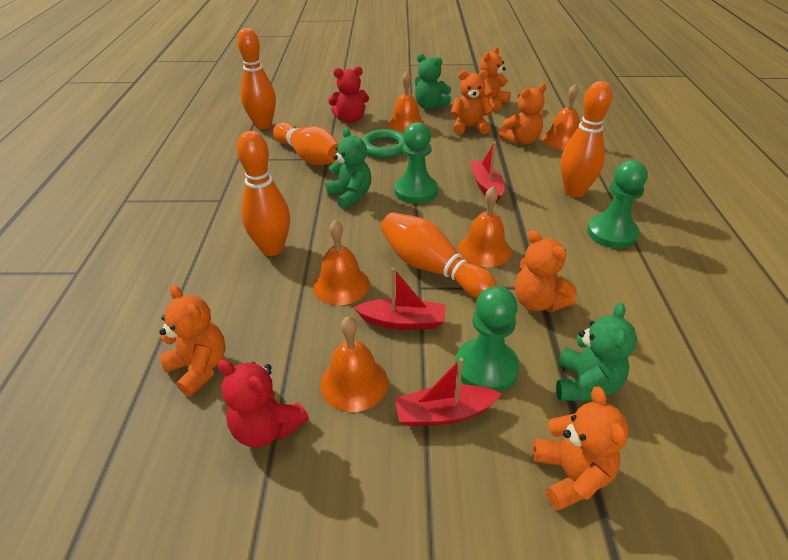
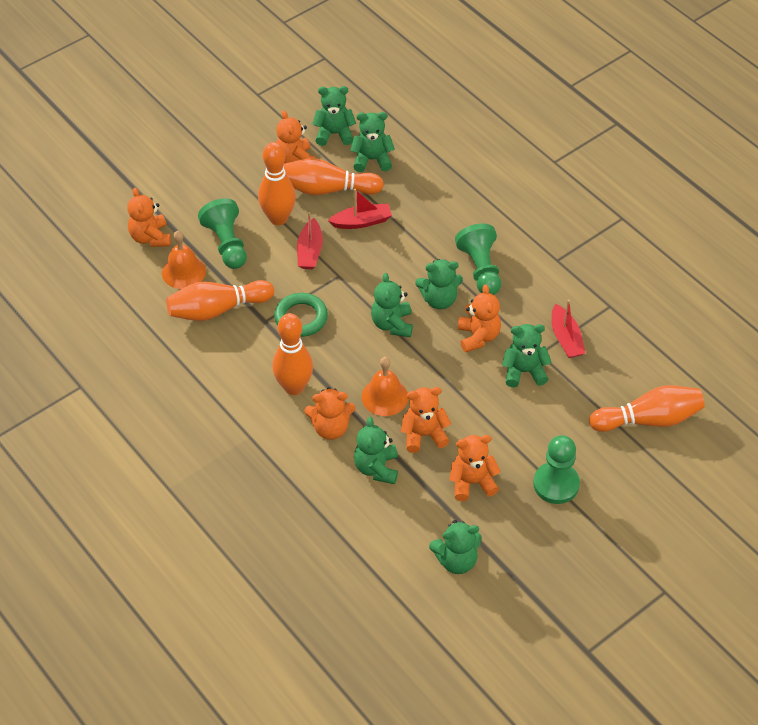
green teddy bear: [325,128,372,210] [415,54,451,110] [556,303,637,401] = 3 -> [312,86,356,146] [350,112,395,172] [354,417,398,484] [371,273,413,337] [415,259,463,309] [429,520,482,574] [502,324,551,387] = 7
orange bell: [313,220,370,305] [320,316,388,412] [387,71,425,134] [458,186,511,267] [542,84,580,150] = 5 -> [162,231,206,289] [362,357,408,416] = 2
red teddy bear: [217,359,309,448] [328,66,369,123] = 2 -> none = 0

